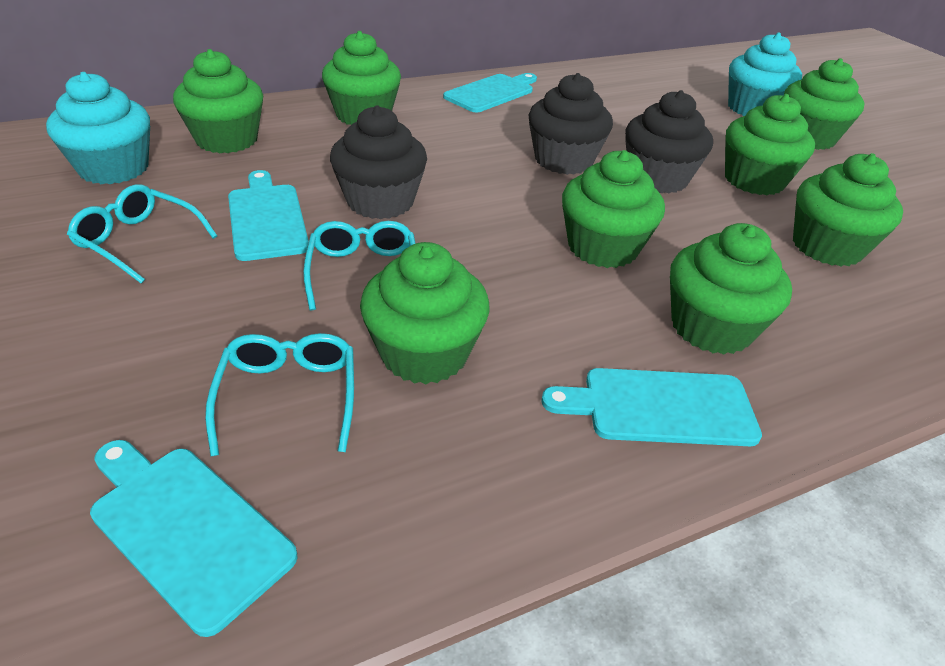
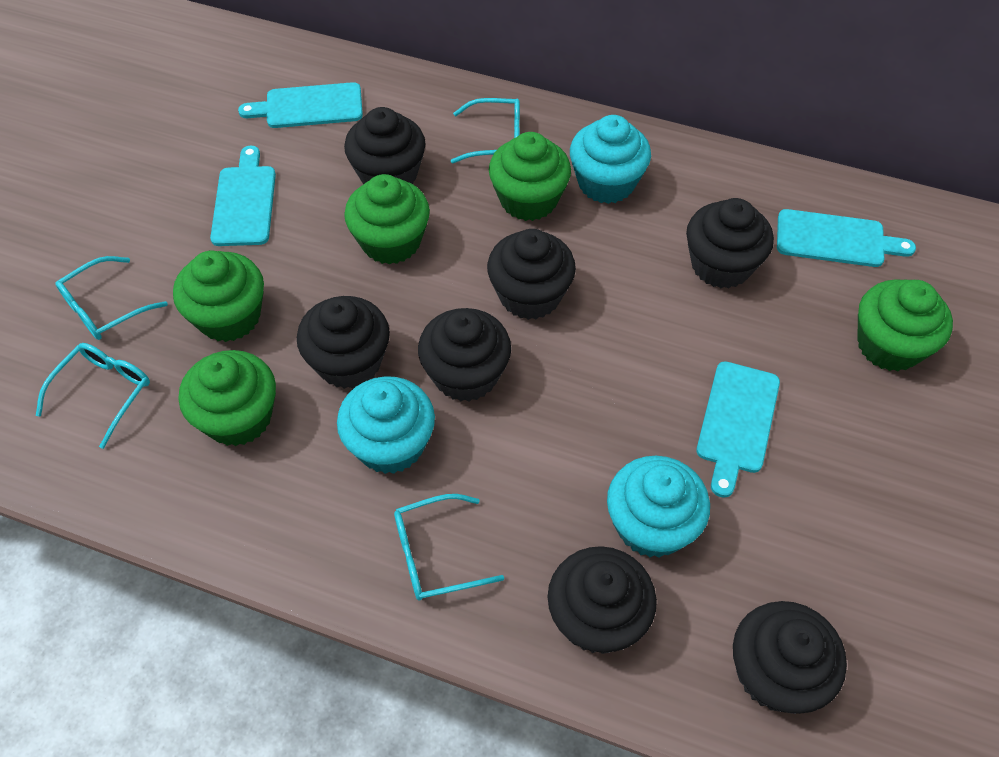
black cupcake: [330,105,427,219] [529,73,613,175] [625,90,713,194] = 3 -> [297,296,390,389] [344,107,426,184] [418,308,511,402] [487,229,576,320] [548,546,657,654] [686,198,774,288] [733,601,847,714] = 7
green cupcake: [173,49,263,153] [322,31,401,125] [360,242,490,384] [562,150,665,268] [670,223,792,355] [725,94,815,195] [784,58,865,150] [793,153,903,266] = 8 -> [173,251,264,342] [179,350,276,446] [344,174,430,265] [489,132,571,221] [857,279,953,371] = 5
turquoise cupcake: [46,72,150,184] [728,33,802,116] = 2 -> [337,376,435,474] [570,115,651,204] [607,456,710,557] = 3
turquoise glasses: [67,184,217,284] [205,333,354,457] [303,221,416,311] = 3 -> [36,343,150,449] [55,256,168,340] [394,494,504,600] [451,98,520,163] = 4

